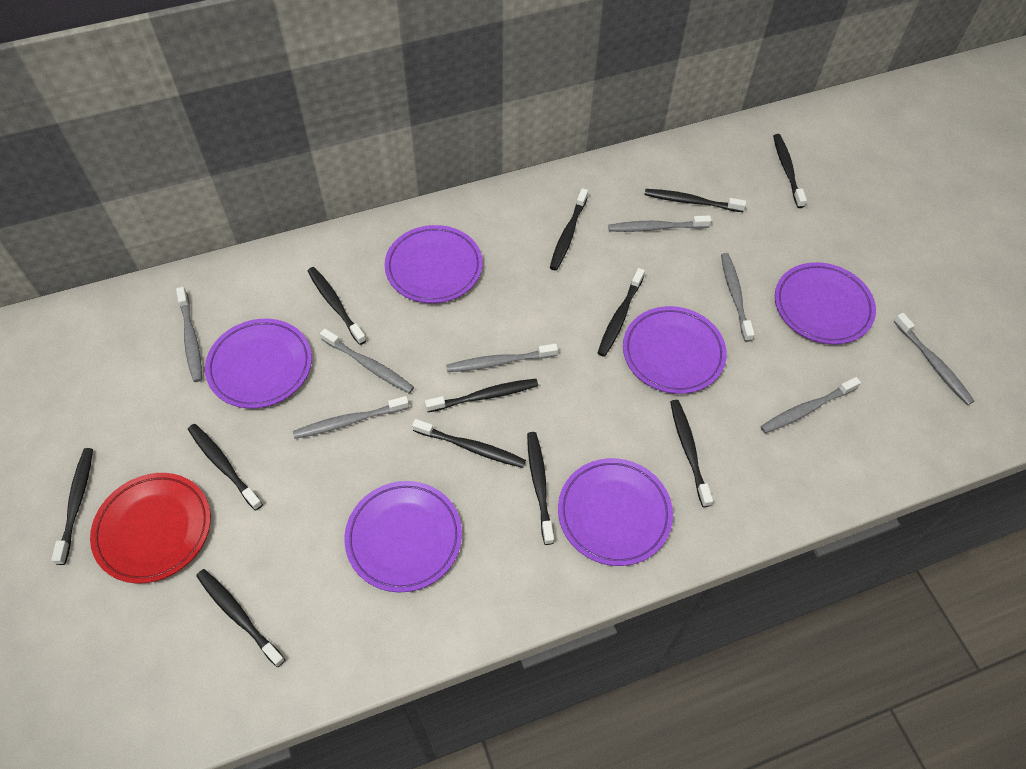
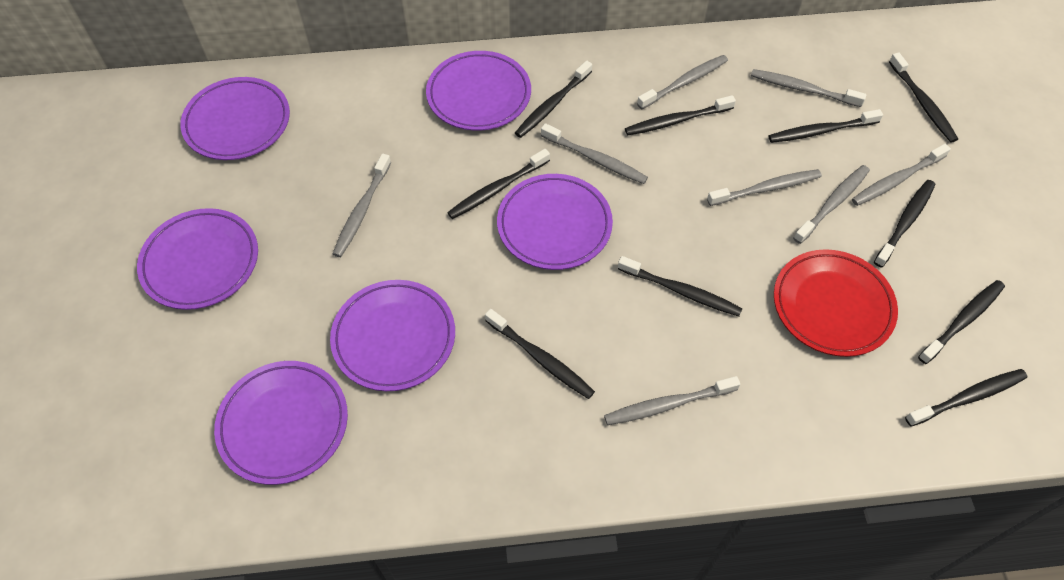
black toothbrush: [51,448,93,565] [188,424,263,511] [196,569,285,667] [308,267,367,345] [412,419,526,468] [425,379,538,412] [527,432,554,545] [550,188,588,270] [598,268,645,357] [645,189,746,212] [670,400,713,507] [773,134,807,208] = 12 -> [447,149,550,219] [485,309,595,399] [515,61,592,138] [618,256,743,317] [625,95,736,135] [768,109,883,143] [874,180,935,268] [889,52,958,143] [905,369,1027,427] [918,280,1005,364] = 10

